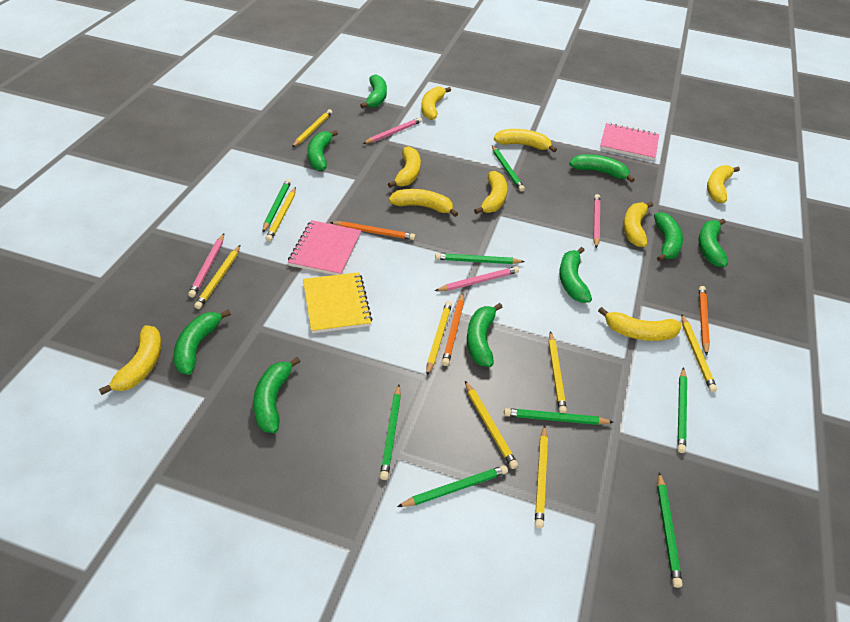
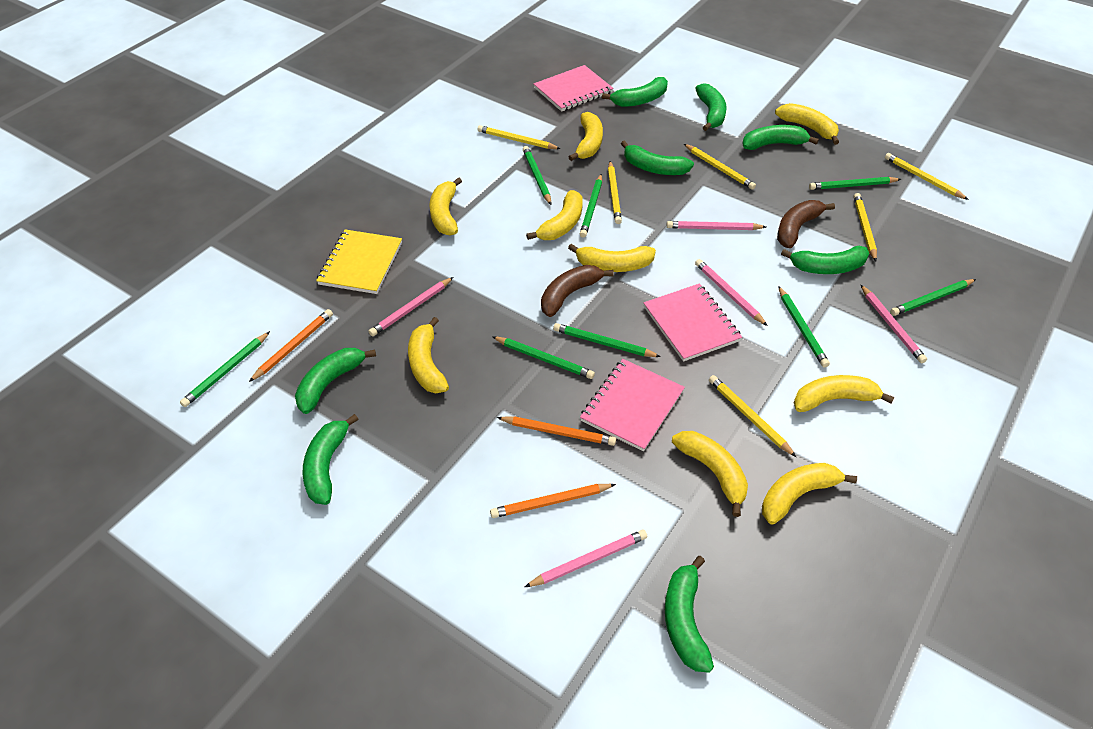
brown banana: none = 0 -> [541,265,614,317] [777,200,835,248] = 2
green banana: [173,309,231,375] [253,357,301,433] [307,130,338,171] [360,74,387,109] [467,303,502,367] [559,247,592,303] [569,154,635,183] [654,212,683,262] [699,219,728,267] = 9 -> [295,348,376,414] [303,414,359,505] [602,77,668,107] [621,140,694,175] [665,556,714,673] [695,83,726,131] [742,125,819,150] [781,246,869,274] = 8
pink notebook: [288,220,361,275] [600,123,659,160] = 2 -> [534,65,614,112] [580,359,685,452] [643,283,742,362] = 3
pink pencil: [188,234,224,298] [363,117,422,144] [435,266,519,291] [593,194,600,248] = 4 -> [368,277,453,336] [525,530,647,587] [666,221,766,230] [695,259,767,326] [861,285,927,363] = 5
yellow pencil: [194,245,240,309] [265,187,296,242] [292,109,332,147] [426,301,452,375] [465,381,518,469] [535,425,548,529] [548,331,567,413] [681,314,717,392] = 8 -> [477,125,561,149] [608,161,622,224] [684,144,756,190] [709,375,796,457] [854,193,877,261] [885,153,969,200] = 6

